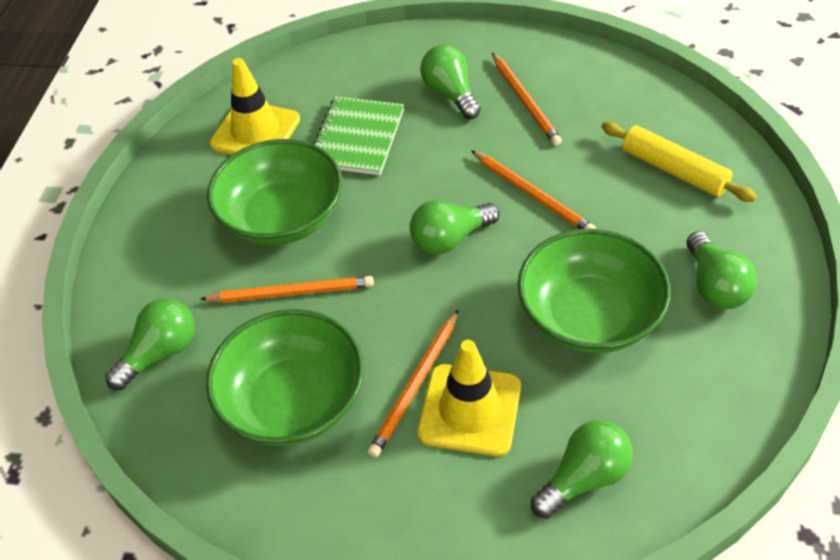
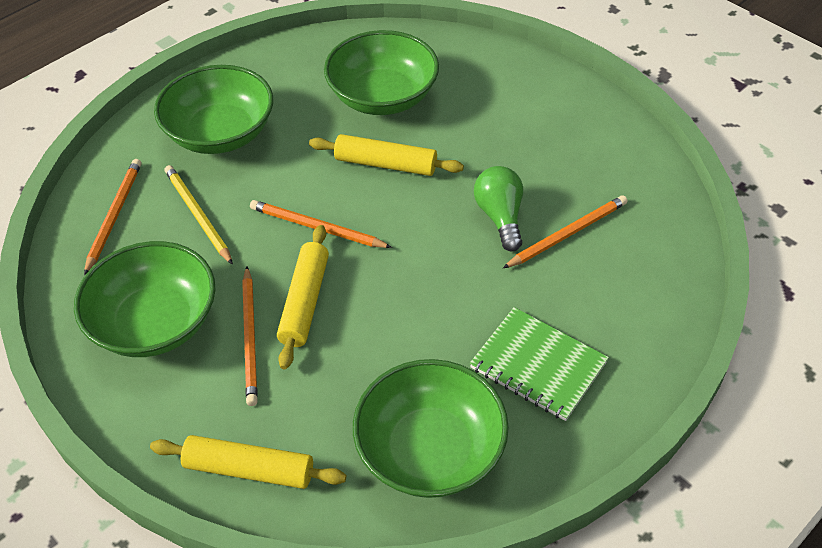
green bowl: [206,309,364,446] [207,139,343,245] [517,228,671,353] = 3 -> [74,241,215,357] [154,65,273,154] [324,30,439,115] [353,359,509,498] = 4
green light bulb: [105,298,195,390] [410,200,500,255] [420,45,481,119] [531,420,633,519] [686,231,757,309] = 5 -> [474,166,523,252] = 1
yellow pencil: none = 0 -> [165,165,233,265] = 1
yellow rolling pin: [601,122,757,202] = 1 -> [150,435,346,489] [277,225,329,369] [309,134,464,176] = 3
yellow traffic cone: [210,58,300,155] [417,340,521,456] = 2 -> none = 0

